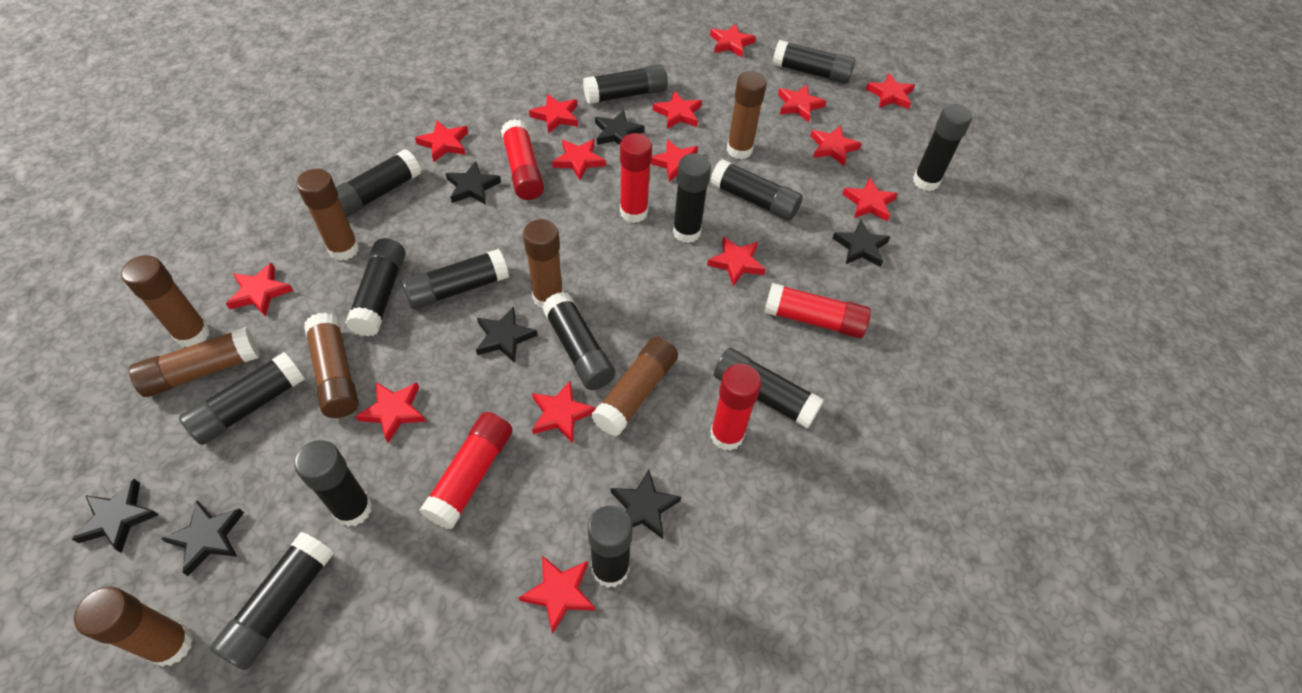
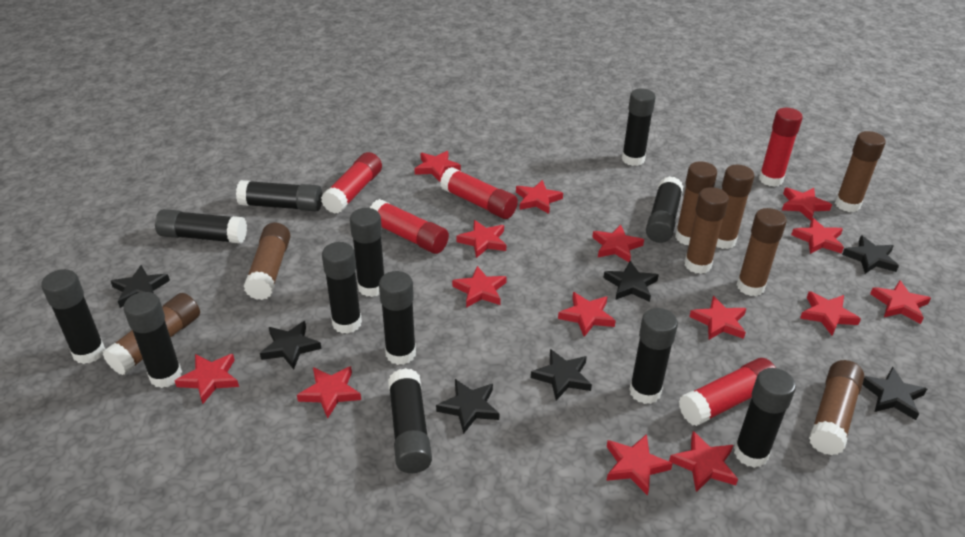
black glue stick: [179,352,305,445] [210,532,334,670] [294,440,372,527] [336,149,421,217] [345,238,405,336] [402,249,509,310] [542,292,615,390] [583,65,668,104] [588,506,633,588] [673,153,711,243] [710,159,803,221] [714,348,824,429] [772,40,855,84] [913,104,972,191] = 14 -> [41,269,105,364] [123,292,182,388] [155,209,247,244] [236,180,322,211] [322,242,362,334] [350,208,384,297] [379,271,416,365] [388,368,432,473] [622,88,656,166] [629,308,678,404] [646,176,683,243] [734,368,796,468] = 12

